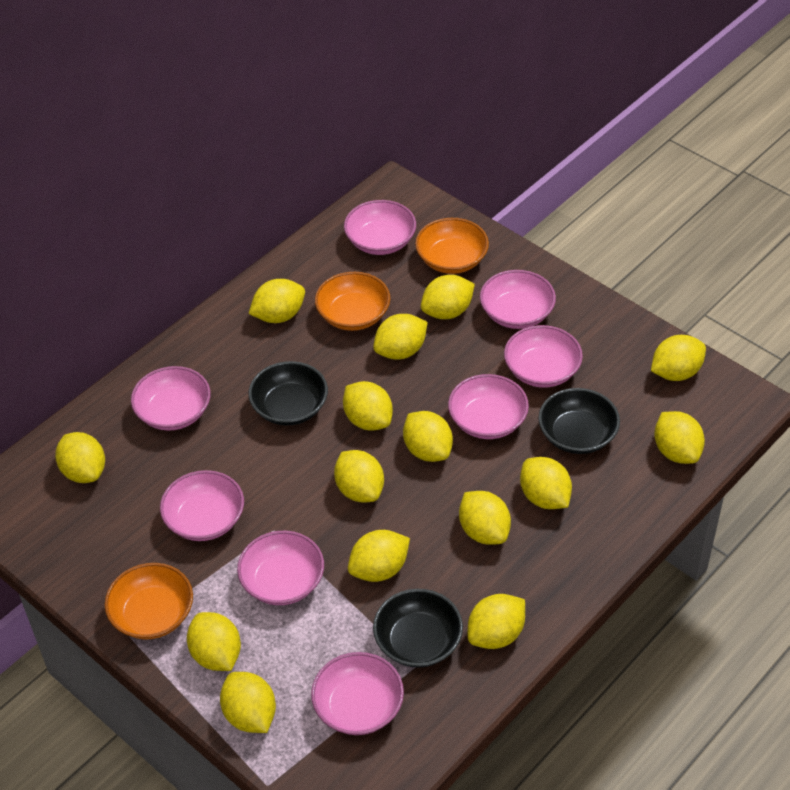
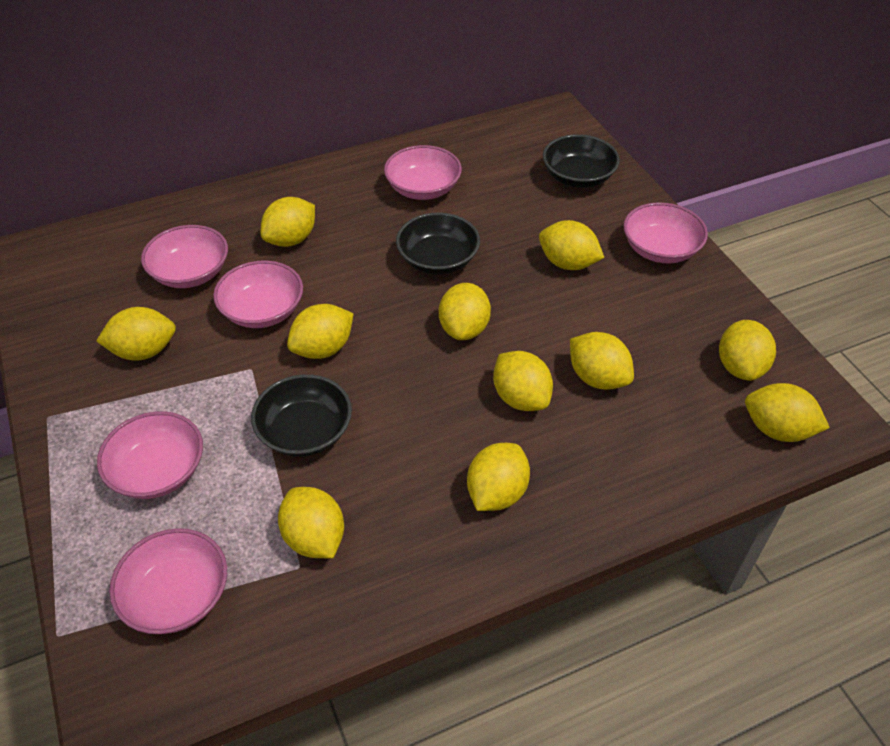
orange bowl: [105,563,193,640] [315,272,390,331] [415,218,489,274] = 3 -> none = 0
pink bowl: [131,366,211,431] [160,470,244,541] [237,531,324,605] [311,652,404,735] [344,200,416,255] [448,374,529,439] [480,270,556,329] [504,325,583,388] = 8 -> [97,411,203,499] [109,528,227,634] [141,225,228,288] [213,260,303,328] [384,145,462,200] [623,202,708,263] = 6
yellow lemon: [55,432,105,483] [187,612,241,671] [220,672,276,733] [249,279,305,323] [334,450,384,502] [343,381,393,430] [348,530,410,582] [373,314,428,359] [403,411,453,462] [421,275,475,319] [459,491,511,545] [468,594,525,649] [520,457,572,509] [651,335,706,381] [654,411,705,464] = 15 -> [96,307,176,361] [261,197,315,247] [278,487,344,558] [287,304,354,359] [439,283,491,340] [467,443,530,511] [493,351,553,411] [539,220,604,270] [570,332,634,390] [719,320,776,381] [745,383,830,442] = 11

